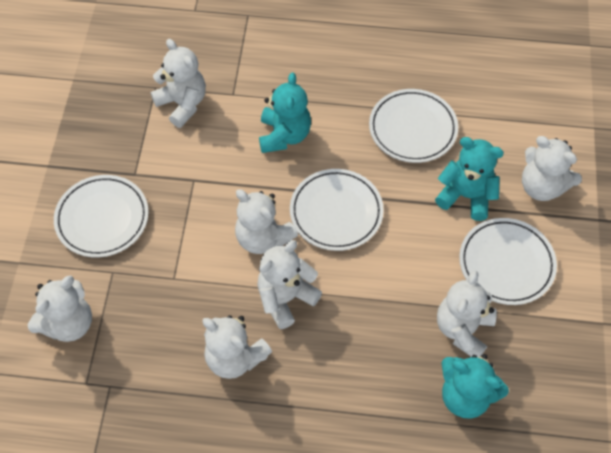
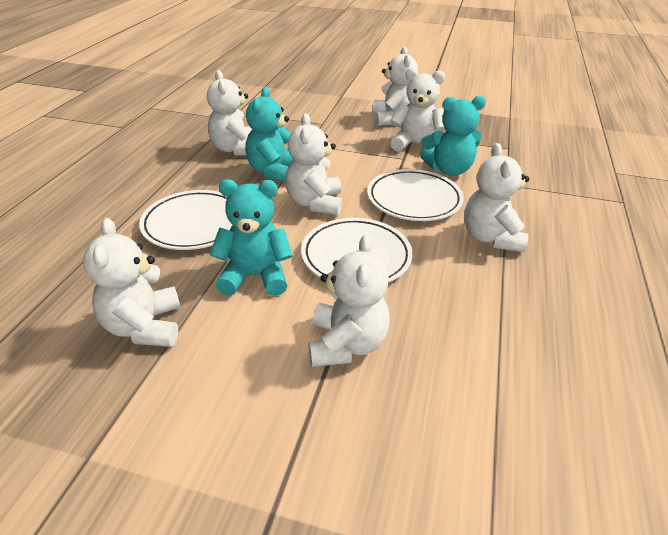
white plate: [54,175,149,257] [290,169,384,251] [369,89,458,163] [459,218,557,305] = 4 -> [139,190,232,250] [301,218,413,282] [367,169,464,221] = 3

